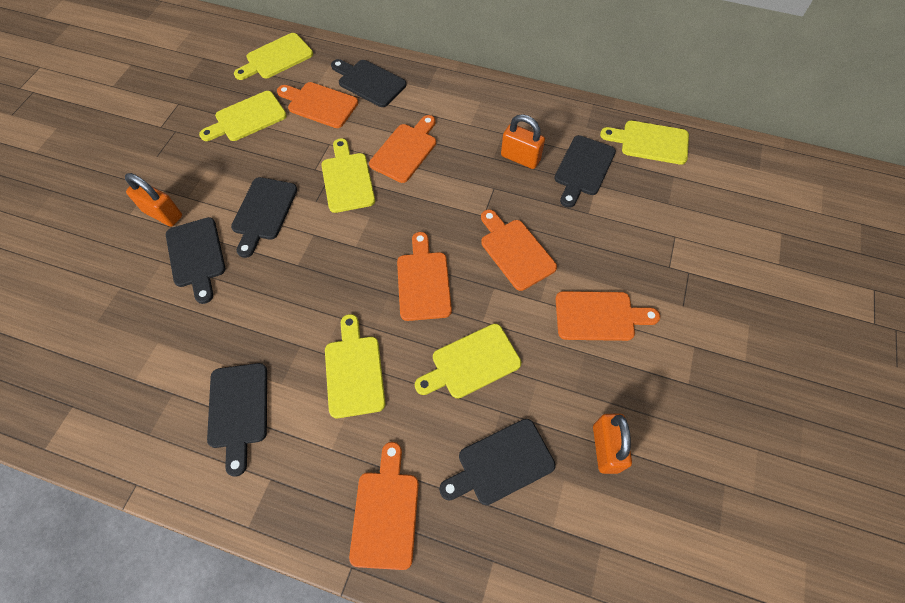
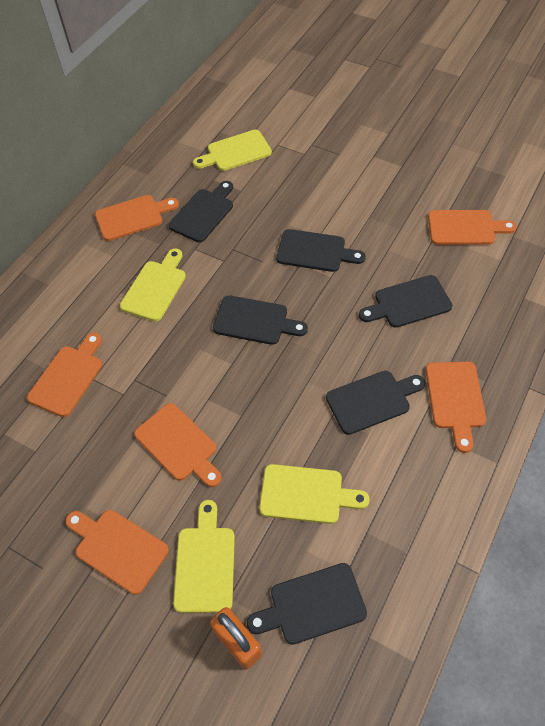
orange padlock: [125,173,182,227] [501,114,545,169] [593,413,632,474] = 3 -> [210,607,262,670] = 1
yellow cutting board: [199,91,287,141] [234,33,313,80] [321,138,375,213] [325,314,385,418] [415,324,521,398] [600,121,689,165] = 6 -> [120,249,186,321] [173,500,235,613] [193,130,272,171] [259,464,370,524] = 4

